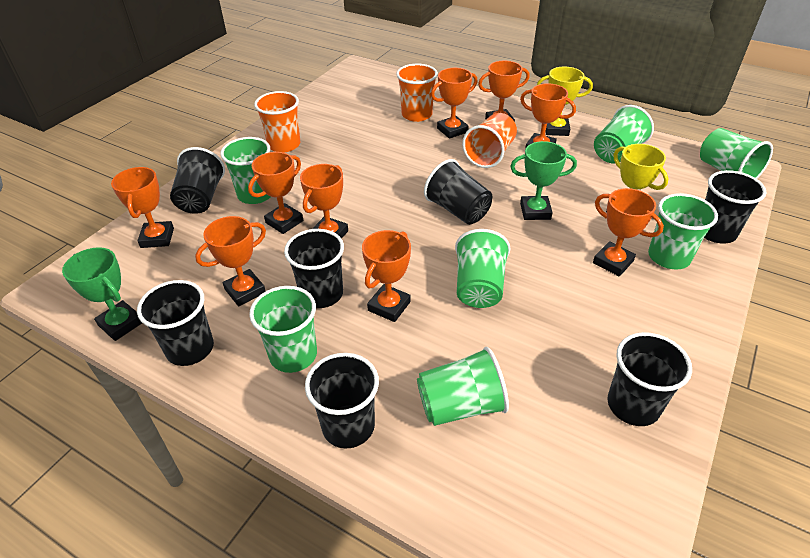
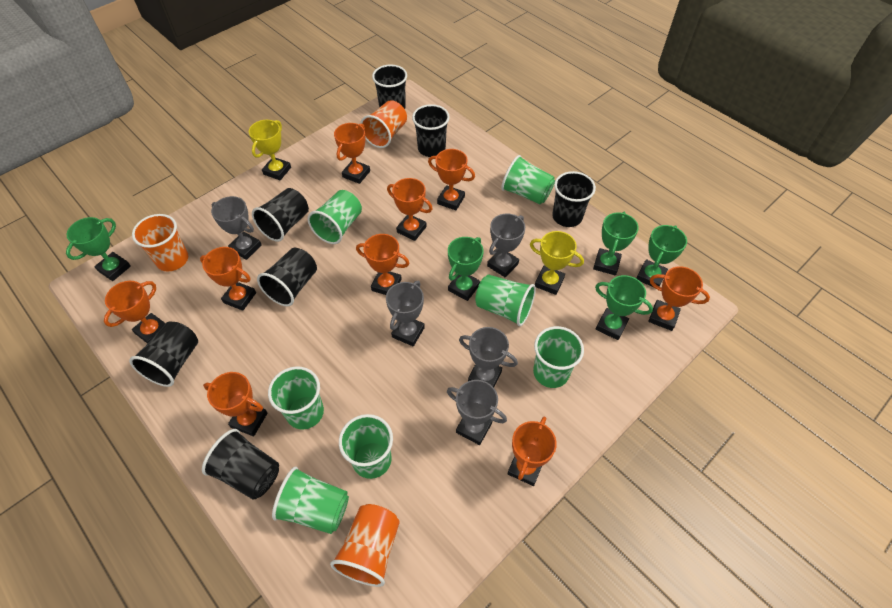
green trophy: [62,247,142,341] [510,141,577,220] = 2 -> [66,217,131,281] [448,237,484,301] [593,212,639,276] [595,275,653,340] [636,225,687,287] = 5
grey trophy: none = 0 -> [211,196,262,260] [386,281,425,346] [447,380,507,445] [459,327,518,387] [487,213,525,278] = 5

